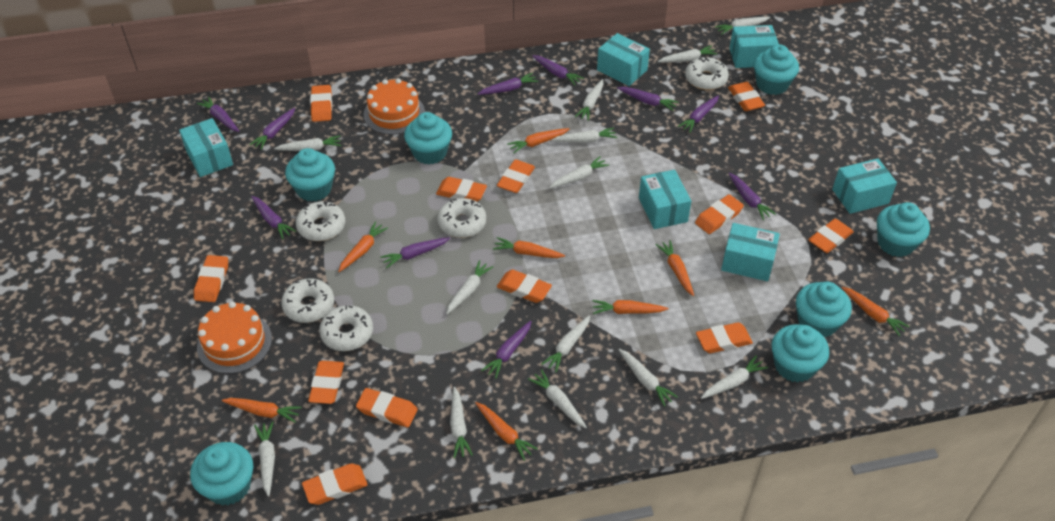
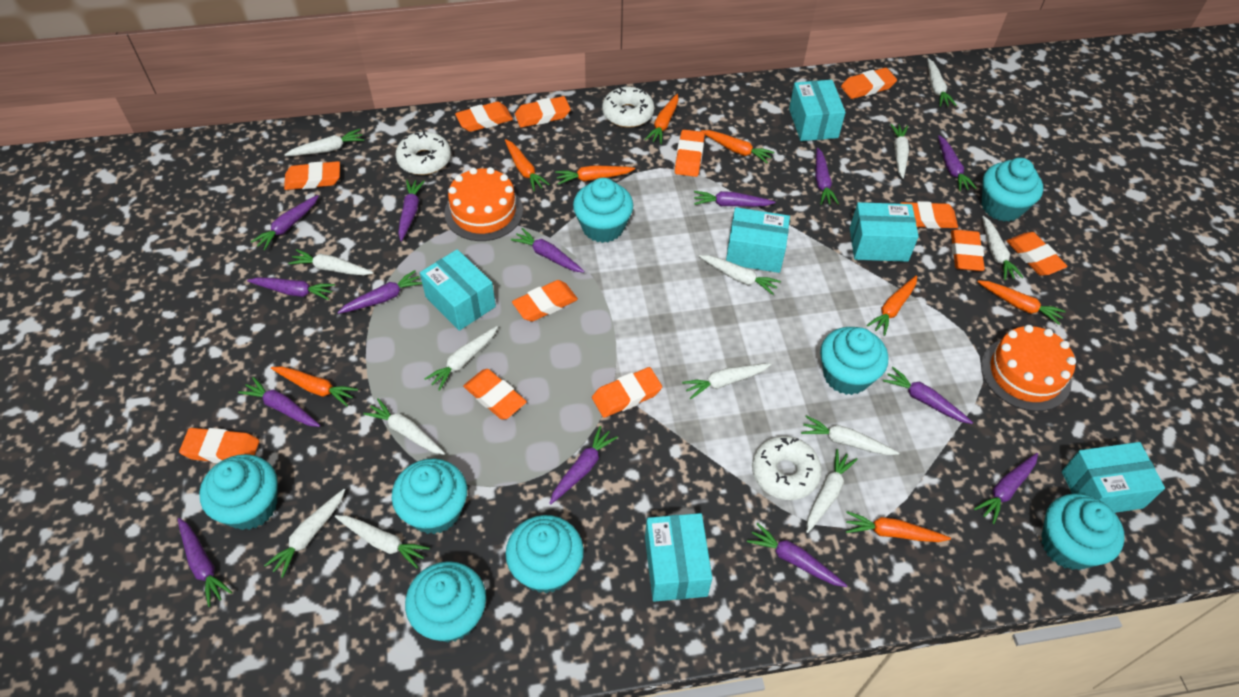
purple carrot: [197,96,239,132] [249,108,295,150] [251,196,296,239] [380,237,450,268] [478,73,538,95] [481,321,532,379] [532,55,584,85] [617,87,678,111] [678,95,719,133] [729,173,776,220] = 10 -> [178,518,232,607] [238,377,320,427] [247,277,335,300] [251,195,319,250] [337,270,422,314] [398,180,425,241] [511,228,584,273] [549,426,618,504] [694,191,775,207] [747,523,847,587] [815,148,839,205] [883,367,973,424] [938,135,977,191] [974,453,1038,524] = 14
turquoise cupcake: [190,442,253,506] [285,148,335,202] [404,112,452,164] [754,44,799,95] [772,324,829,383] [796,282,852,338] [877,202,930,257] = 7 -> [199,454,278,530] [392,459,467,534] [405,561,486,642] [505,515,584,594] [573,178,633,243] [820,327,888,395] [982,158,1043,222] [1041,494,1125,570] = 8
white donut: [281,278,334,323] [296,201,345,241] [319,305,373,351] [437,198,486,238] [685,57,729,90] = 5 -> [396,131,451,175] [602,87,654,128] [752,436,822,500] = 3

